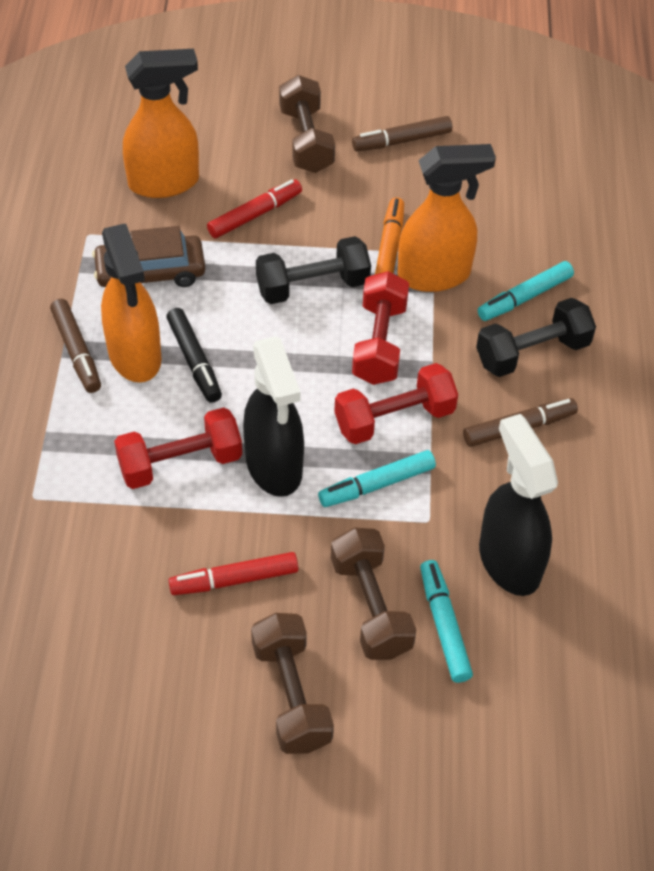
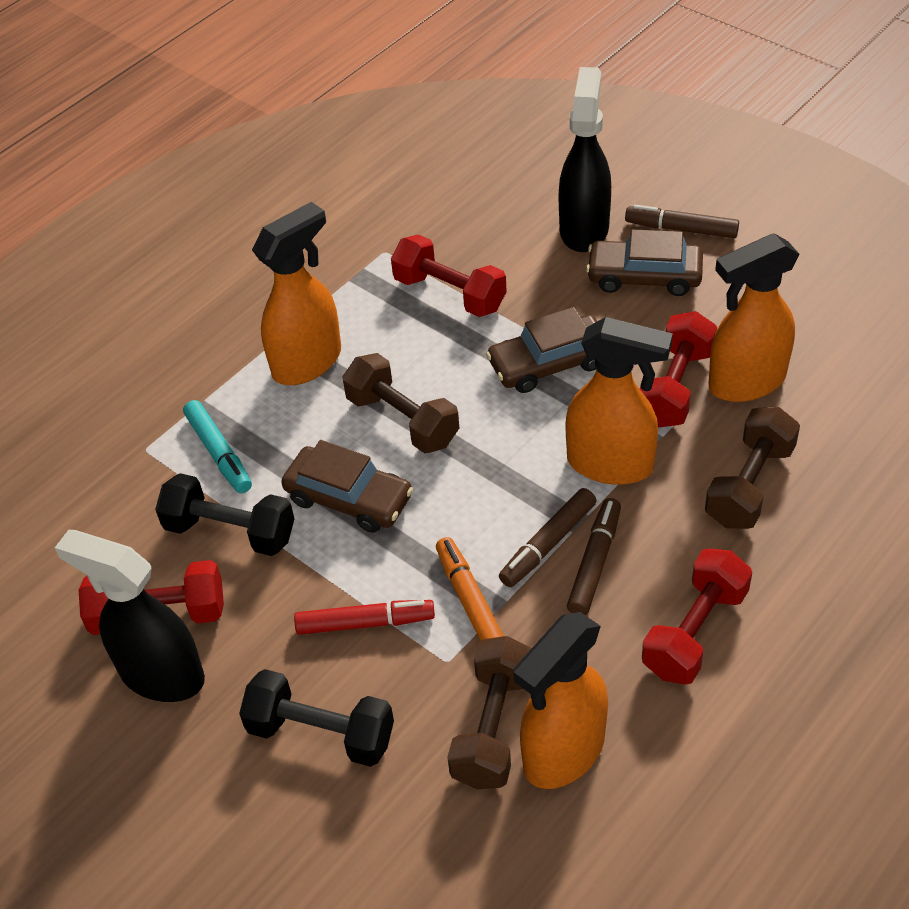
black marker: [166,308,222,403] = 1 -> none = 0
brown car: [92,226,205,287] = 1 -> [281,440,413,533] [486,307,597,393] [586,229,703,296] = 3
orange spray bottle: [101,224,162,383] [123,49,199,198] [398,144,496,292] = 3 -> [252,202,341,385] [514,612,608,789] [566,317,673,485] [709,233,799,402] = 4
red dumbbell: [114,407,242,489] [334,363,458,444] [352,271,409,385] = 3 -> [79,560,224,635] [391,234,507,317] [640,311,717,428] [642,549,752,685] = 4
red marker: [169,552,298,595] [207,179,302,238] = 2 -> [294,600,435,635] = 1
turquoise marker: [318,450,436,507] [420,560,473,683] [478,261,574,321] = 3 -> [183,400,252,493] = 1

